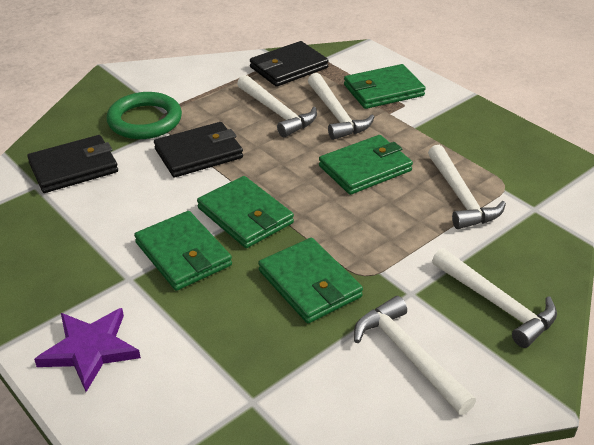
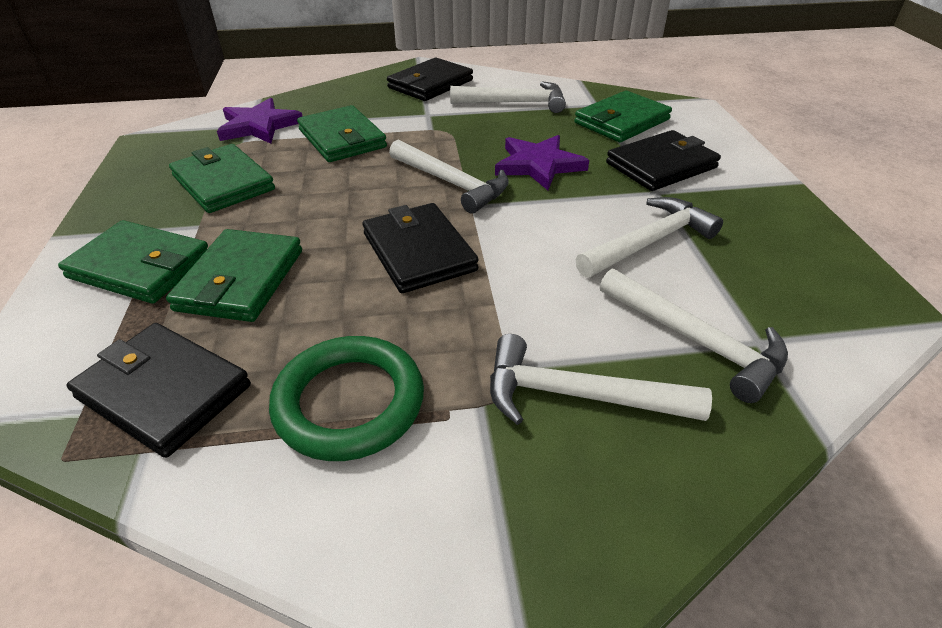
black wallet: [27,135,118,193] [154,122,243,177] [250,41,329,87] = 3 -> [67,323,251,458] [362,203,478,293] [387,58,473,101] [606,130,721,191] = 4
purple star: [34,308,141,392] = 1 -> [217,98,303,144] [495,135,589,190] = 2

